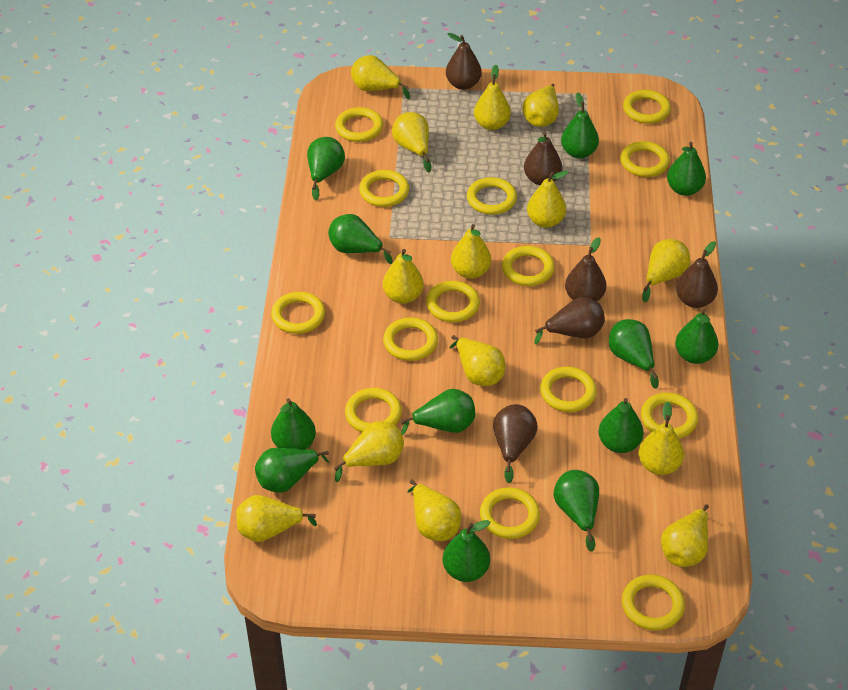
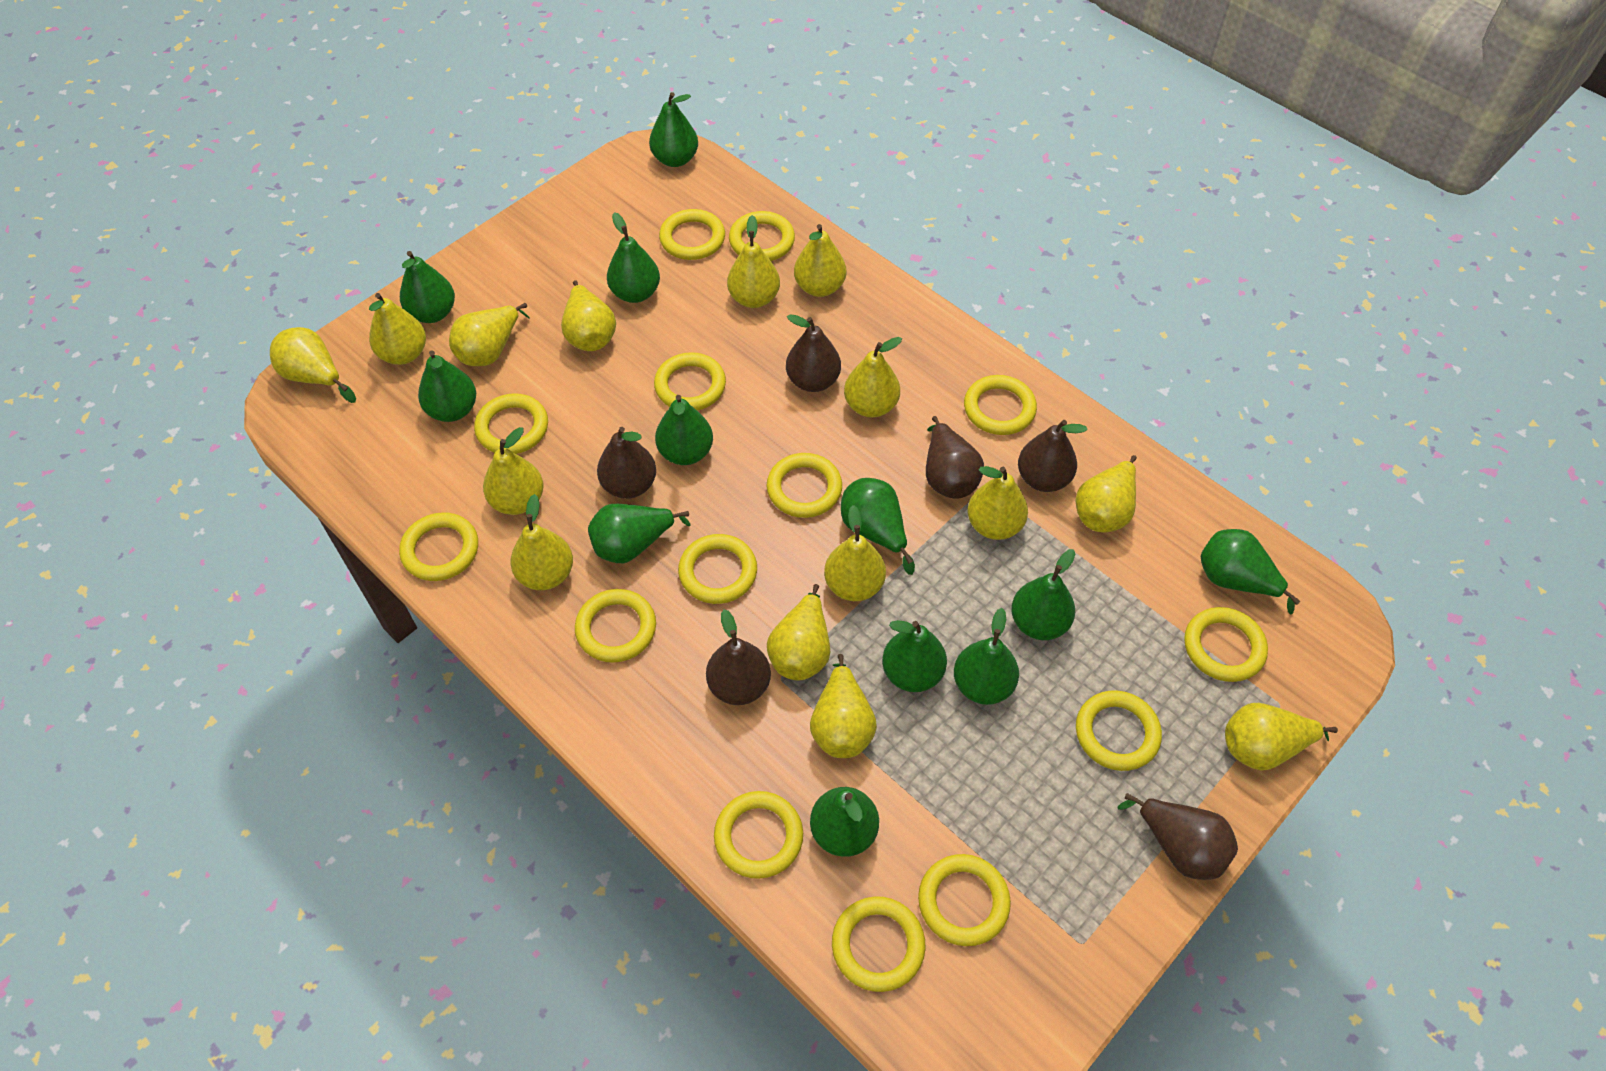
yellow pear: [236,495,317,542] [334,421,404,482] [351,55,410,99] [383,249,424,304] [392,112,431,173] [408,480,461,541] [450,335,505,386] [451,224,491,279] [474,65,511,130] [522,84,559,127] [527,171,568,228] [639,401,684,475] [642,239,690,303] [661,504,709,567] = 14 -> [270,327,356,403] [369,293,426,365] [449,303,530,366] [483,427,544,515] [510,494,573,590] [561,280,616,351] [727,215,780,308] [767,584,830,681] [794,224,846,297] [810,654,877,758] [824,505,886,601] [844,337,902,418] [967,466,1028,540] [1076,455,1137,533] [1225,703,1338,771] = 15

